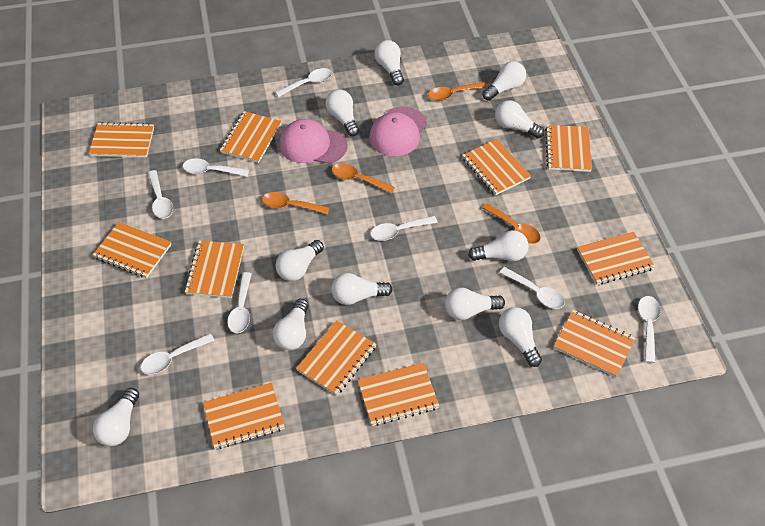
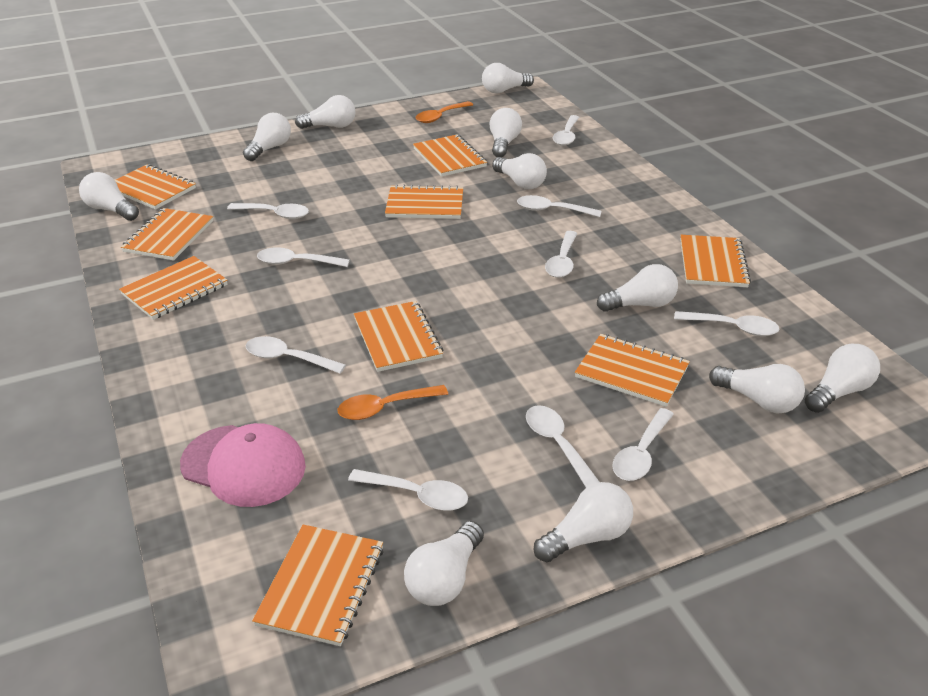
orange notebook: [89,122,154,158] [93,222,171,278] [184,241,244,298] [203,382,285,449] [220,111,282,163] [296,320,377,396] [358,362,439,426] [462,139,531,195] [545,125,592,172] [554,310,635,377] [577,232,655,285] = 11 -> [115,164,196,210] [119,256,228,320] [121,208,213,261] [252,525,384,646] [354,301,443,372] [385,184,463,219] [413,134,487,177] [575,334,690,407] [680,235,751,287] = 9
orange spoon: [262,192,330,214] [332,163,395,193] [428,82,487,101] [482,203,541,244] = 4 -> [337,385,448,420] [415,101,473,123] = 2
pink cap: [279,119,348,164] [369,106,427,156] = 2 -> [180,423,306,507] = 1
white spoon: [141,333,215,375] [148,170,173,219] [183,159,249,177] [227,272,252,333] [275,68,332,97] [370,216,438,241] [499,267,565,309] [638,296,661,363] = 8 -> [227,203,309,219] [246,336,346,374] [257,247,350,267] [348,469,468,511] [517,195,601,217] [526,405,599,488] [545,231,578,278] [553,115,580,146] [612,408,674,481] [674,311,779,336] = 10

